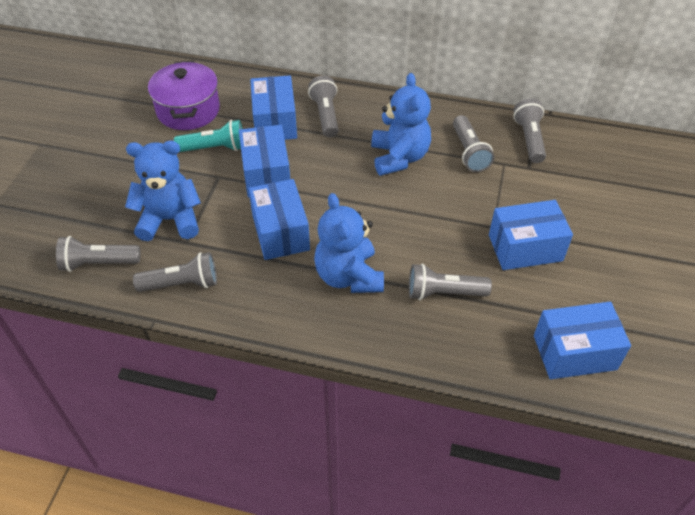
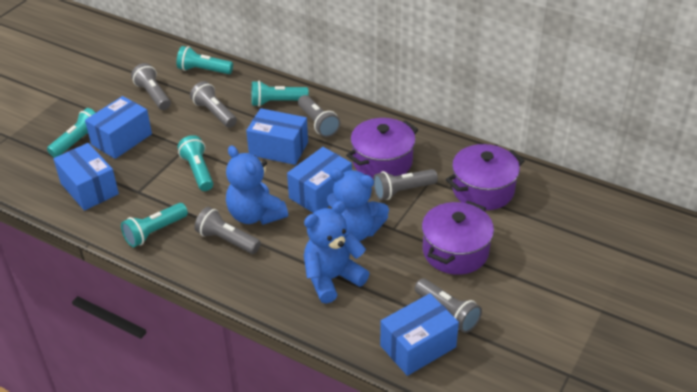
purple pot: [148,61,220,130] = 1 -> [346,118,419,179] [422,201,494,275] [446,144,524,210] = 3
turquoise flashlight: [174,120,243,152] = 1 -> [47,108,96,158] [121,203,188,247] [176,46,233,74] [177,135,213,191] [252,81,309,107] = 5

